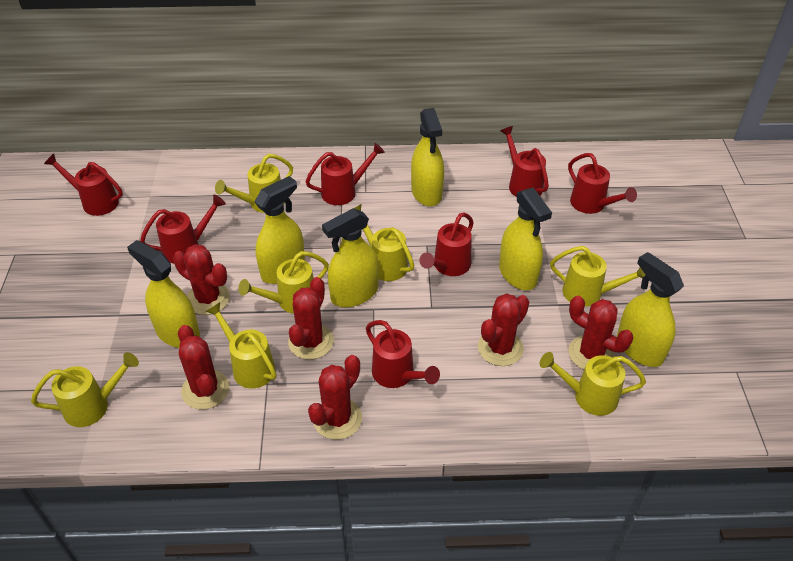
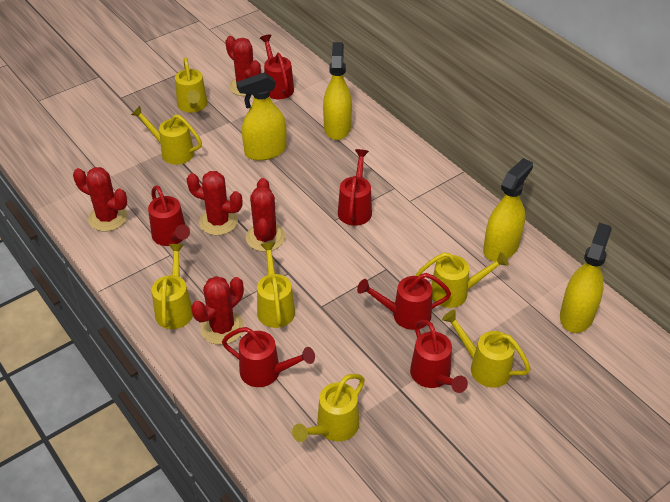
red cactus: [173,244,230,315] [178,325,229,410] [288,277,334,360] [308,355,362,440] [478,293,529,366] [568,296,633,370] = 6 -> [73,167,128,232] [187,171,243,235] [191,276,244,345] [225,36,261,96] [246,178,285,252] = 5
red watering can: [44,154,123,216] [140,195,226,263] [305,143,385,205] [366,320,440,388] [419,212,474,276] [501,126,549,197] [568,153,637,214] = 7 -> [148,185,190,246] [222,327,315,387] [260,35,294,99] [338,149,372,226] [357,273,451,330] [410,320,468,393] = 6
yellow spray bottle: [127,240,200,348] [254,176,305,284] [322,208,379,307] [411,108,444,206] [499,187,552,290] [617,252,684,367] = 6 -> [236,73,286,161] [323,42,352,140] [483,158,533,261] [560,223,612,333] = 4

